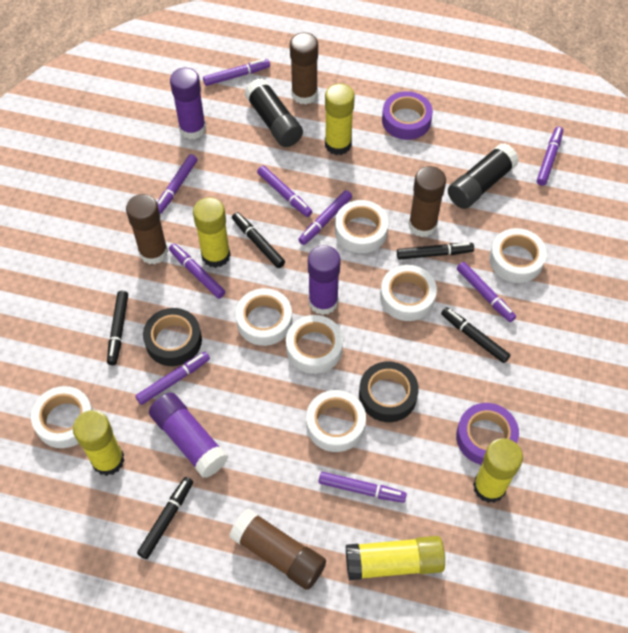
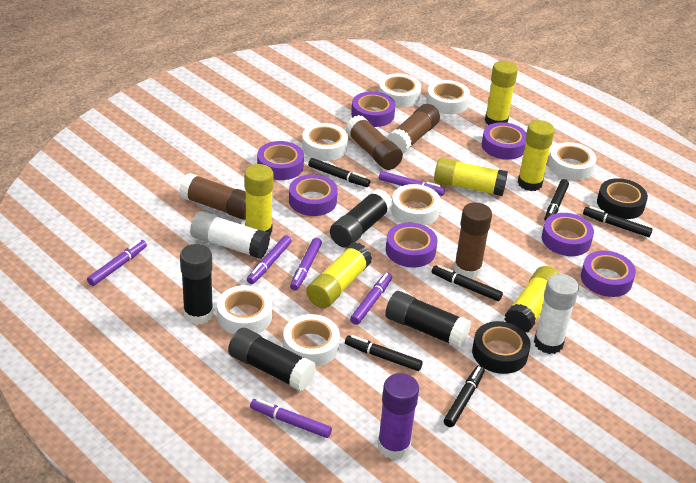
black glue stick: [244,78,303,147] [448,143,519,209] = 2 -> [180,244,213,325] [228,328,316,391] [330,189,393,248] [385,291,471,348] = 4
black marker: [107,291,128,365] [137,477,193,559] [232,212,285,268] [397,242,474,260] [441,307,510,363] = 5 -> [308,158,370,187] [345,335,423,371] [432,265,503,301] [444,365,485,427] [544,179,569,220] [583,206,653,237] = 6
purple glue stick: [149,392,228,478] [170,68,206,139] [308,245,341,315] = 3 -> [377,373,419,459] = 1
purple marker: [136,352,210,405] [157,154,197,214] [169,244,225,299] [203,59,270,86] [257,166,312,217] [298,190,352,245] [319,472,407,503] [457,262,516,322] [537,127,563,186] = 9 -> [87,240,147,286] [247,235,292,284] [250,399,332,438] [290,238,322,291] [350,272,392,325] [379,171,445,196] = 6
purple tape: [382,91,433,140] [456,403,519,465] = 2 -> [257,141,304,180] [289,174,338,216] [351,91,395,127] [386,223,437,268] [482,122,526,160] [542,213,594,256] [581,251,636,297] = 7
white glue stick: none = 0 -> [190,211,270,259] [534,274,579,354] = 2
yellow glue stick: [73,410,125,476] [193,197,231,268] [325,83,355,155] [346,536,445,580] [473,438,523,503] = 5 -> [244,164,274,235] [306,243,372,308] [434,158,508,196] [485,61,518,125] [505,266,560,333] [517,120,555,191] = 6

